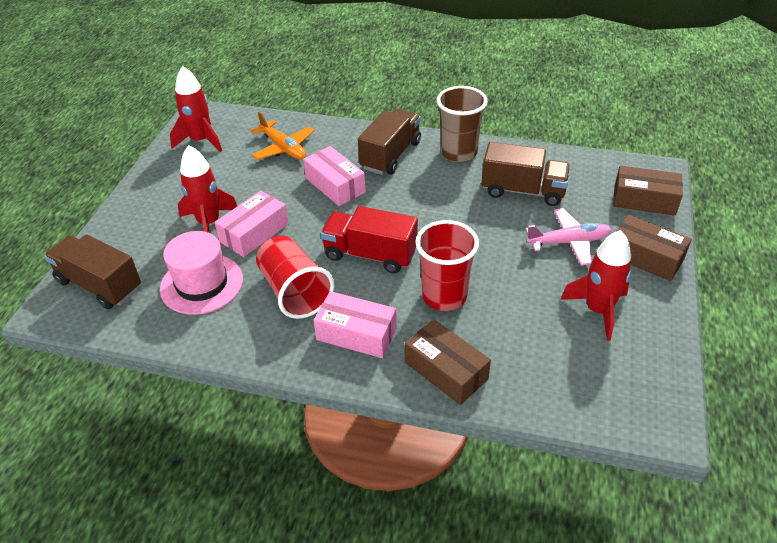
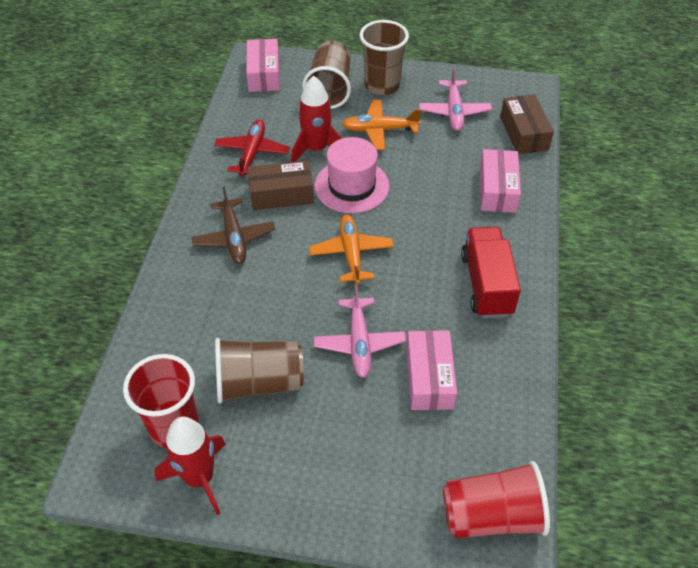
brown box: [405,319,491,405] [613,166,683,215] [617,215,692,281] = 3 -> [248,160,314,210] [500,94,554,154] = 2
brown cup: [437,86,488,162] = 1 -> [215,338,304,404] [302,41,351,109] [360,20,409,96] = 3
brown plane: none = 0 -> [191,186,275,264] = 1
brown truck: [44,234,141,309] [358,109,421,175] [482,142,571,206] = 3 -> none = 0
orange plane: [251,112,314,160] = 1 -> [309,215,394,284] [342,100,422,150] = 2
pink plane: [525,208,612,266] = 1 -> [314,285,406,378] [419,67,492,131] = 2
red plane: none = 0 -> [214,119,290,177] = 1
red rocket: [170,66,222,152] [178,145,237,233] [560,230,632,341] = 3 -> [155,417,226,515] [291,76,342,162] = 2

